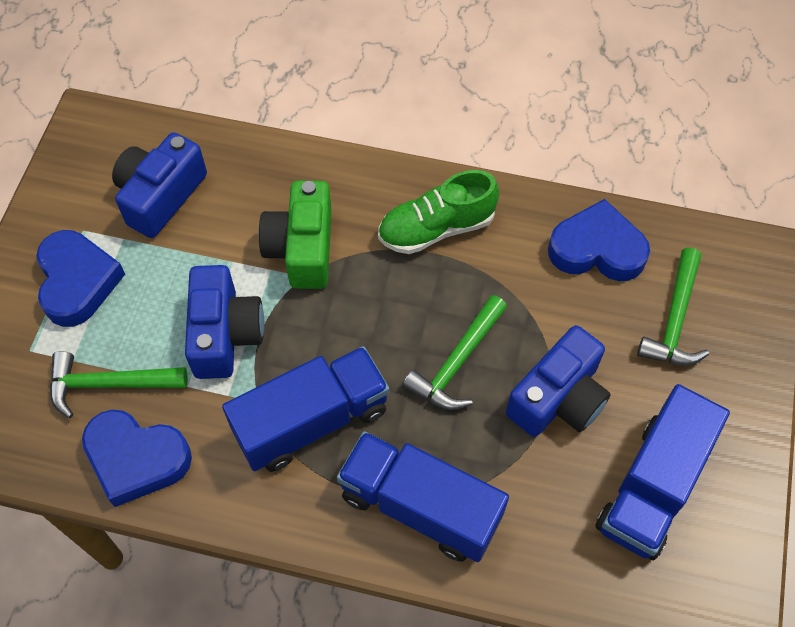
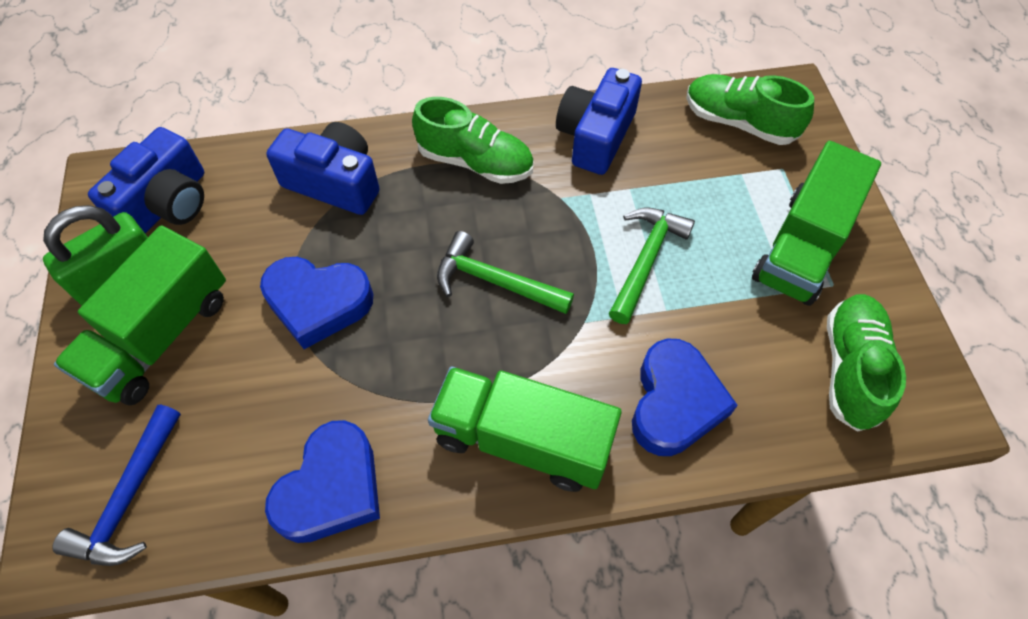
blue hammer: none = 0 -> [52,405,181,566] = 1
blue truck: [222,346,389,472] [337,431,509,562] [595,384,730,560] = 3 -> none = 0
green camera: [258,181,332,289] = 1 -> none = 0
green hammer: [50,351,188,418] [402,295,507,410] [637,248,709,366] = 3 -> [437,231,574,314] [609,208,695,324] = 2
green padlock: none = 0 -> [43,205,148,306] = 1
green shoe: [378,170,499,254] = 1 -> [412,97,534,184] [686,74,814,145] [827,294,906,432] = 3
green truck: none = 0 -> [54,225,226,405] [428,366,622,492] [752,141,881,306] = 3

